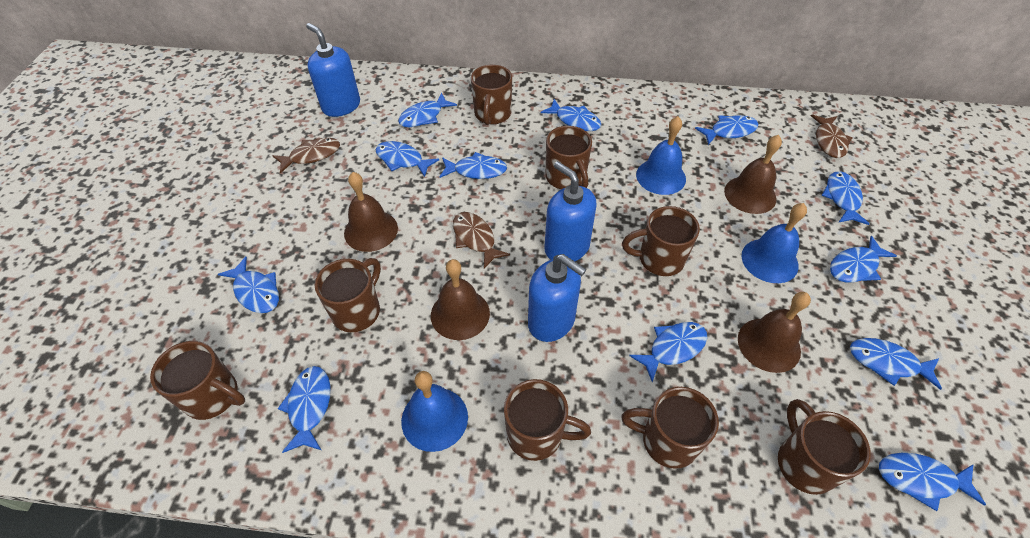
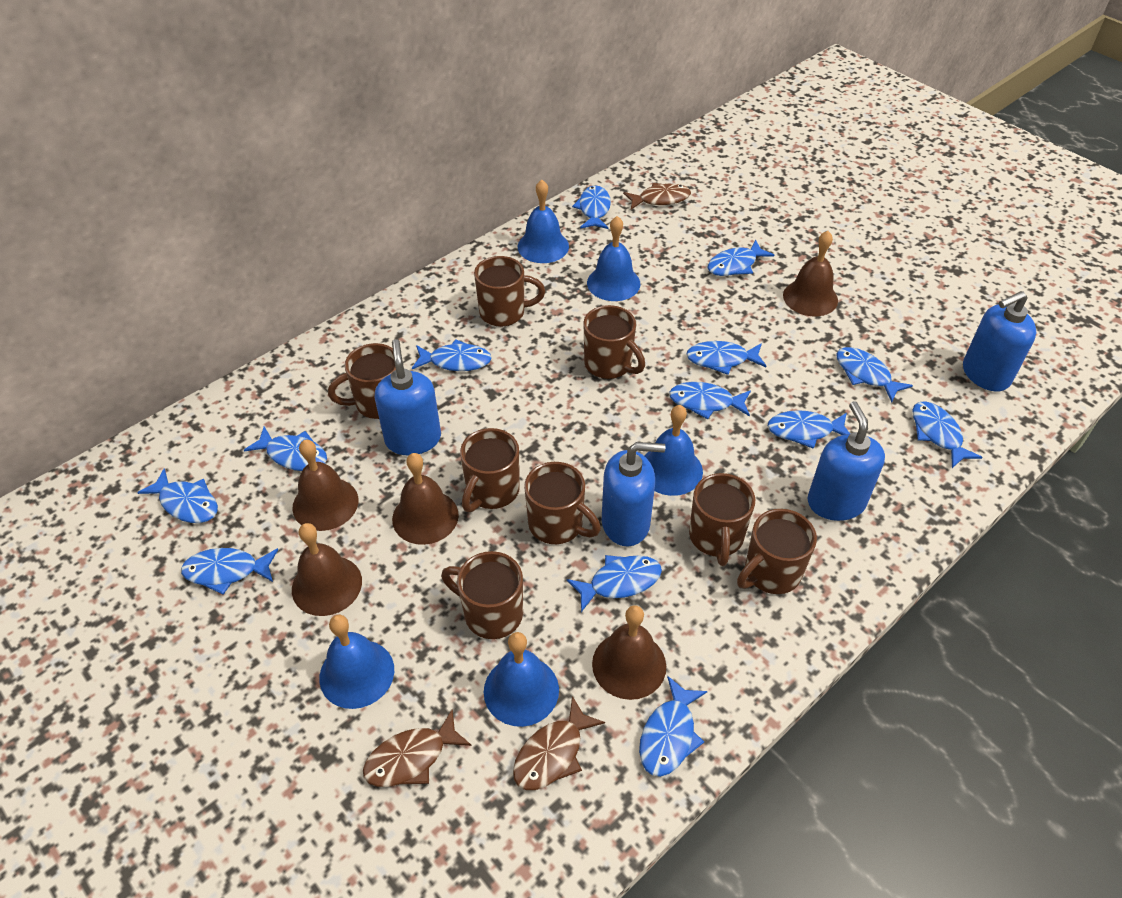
blue bell: [401,371,468,452] [636,116,686,195] [742,203,807,283] = 3 -> [319,615,394,709] [484,632,559,727] [518,180,569,263] [587,216,640,301] [645,405,703,496] = 5
blue fish: [218,257,279,313] [278,366,331,453] [376,141,439,177] [398,93,457,127] [440,152,507,179] [541,99,601,131] [629,322,707,382] [695,115,758,145] [822,171,870,225] [830,236,897,283] [850,338,942,390] [879,453,986,511] = 12 -> [137,469,218,523] [181,548,278,595] [244,426,327,471] [412,339,492,371] [567,555,662,612] [572,185,611,229] [639,676,708,777] [669,382,751,419] [686,341,766,375] [708,240,774,276] [768,410,850,449] [837,347,913,402] [912,401,982,468] = 13
blue soap dispenser: [306,23,360,117] [528,254,587,342] [544,161,597,261] = 3 -> [375,339,441,455] [602,442,665,546] [808,401,885,521] [963,291,1036,391] = 4
brown bell: [344,172,398,252] [431,259,490,340] [724,135,782,214] [738,292,811,373] = 4 -> [292,523,362,616] [293,440,358,531] [392,453,459,545] [592,605,666,700] [783,231,838,316] = 5

